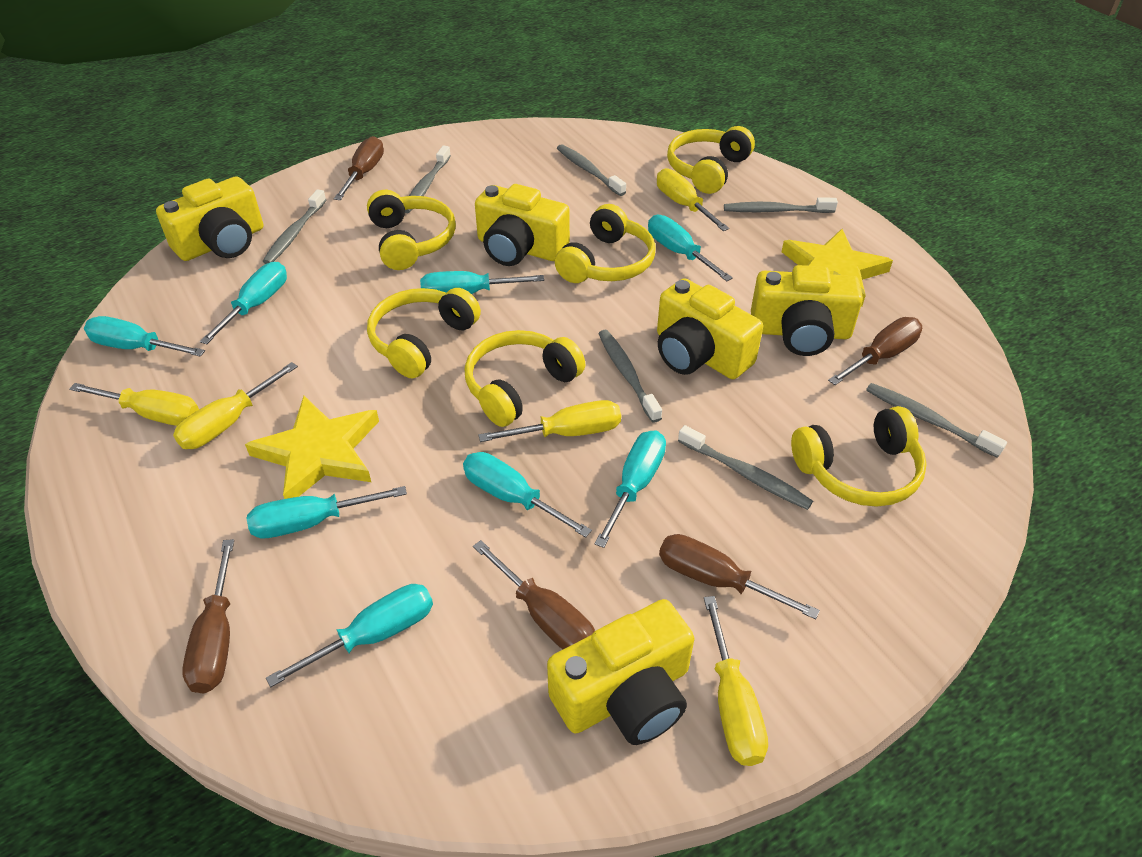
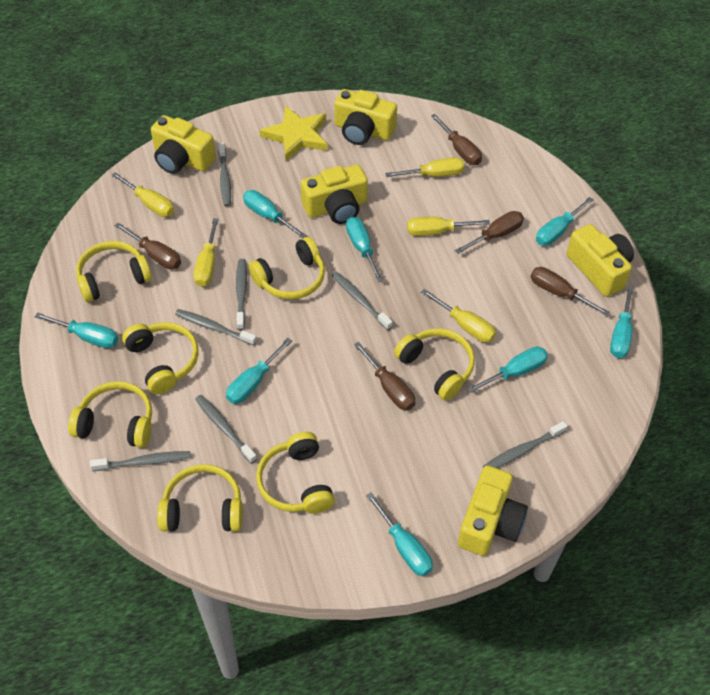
yellow headphones: [367,190,456,270] [367,288,481,378] [465,330,586,427] [555,204,656,283] [667,126,755,194] [791,406,927,507] = 6 -> [68,381,152,448] [76,241,152,302] [122,322,199,395] [157,464,243,532] [249,237,325,300] [256,432,335,514] [394,328,475,401] = 7
yellow star: [245,396,379,499] [782,229,893,306] = 2 -> [260,106,328,161] = 1

